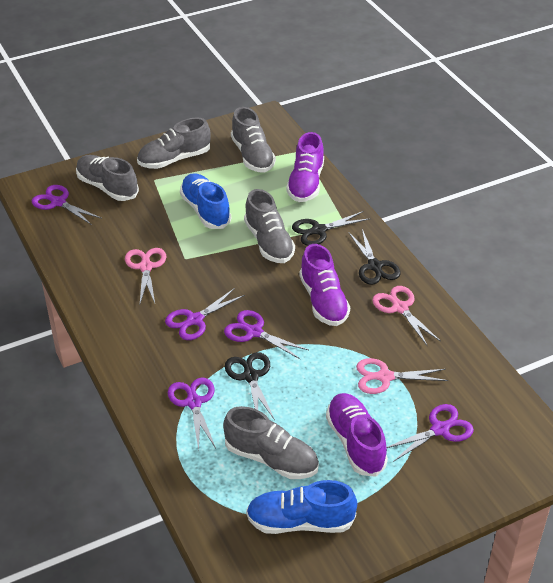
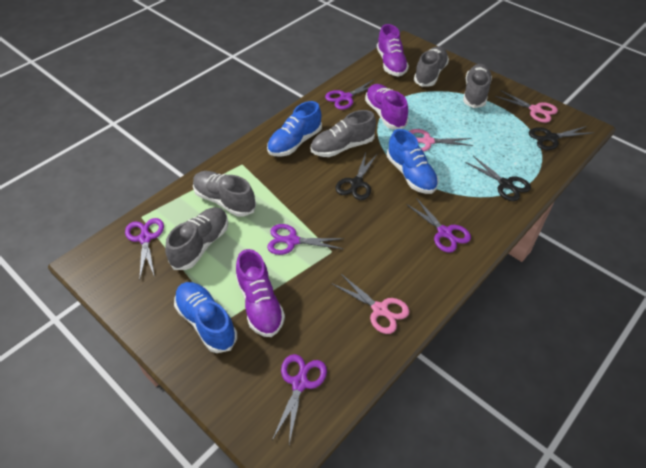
blue shoe: [180,173,231,229] [246,480,357,534] = 2 -> [174,282,237,353] [267,101,322,156] [387,129,438,194] = 3

